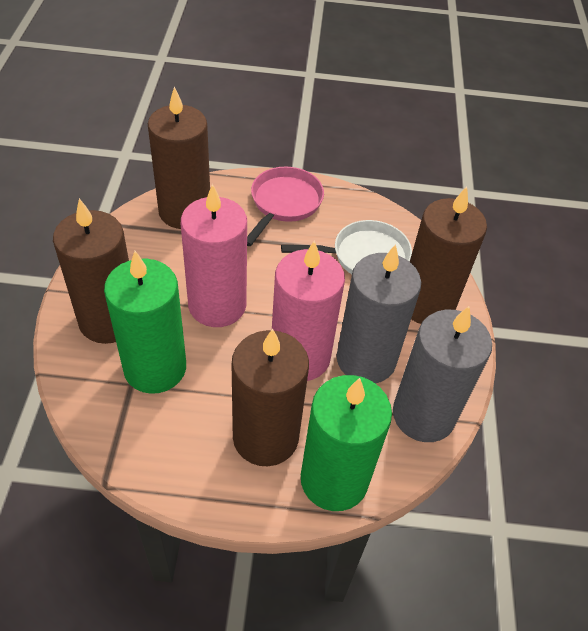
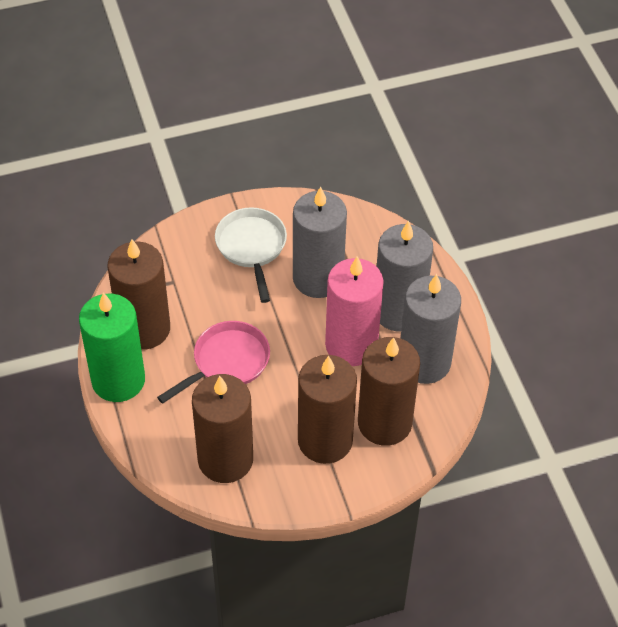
green candle: [104,251,186,394] [301,375,392,511] = 2 -> [79,292,145,402] = 1
grey candle: [336,244,421,384] [393,306,492,442] = 2 -> [293,187,347,298] [377,220,433,331] [401,274,461,384] = 3
pink candle: [181,184,247,327] [272,240,345,381] = 2 -> [325,256,384,366] = 1

